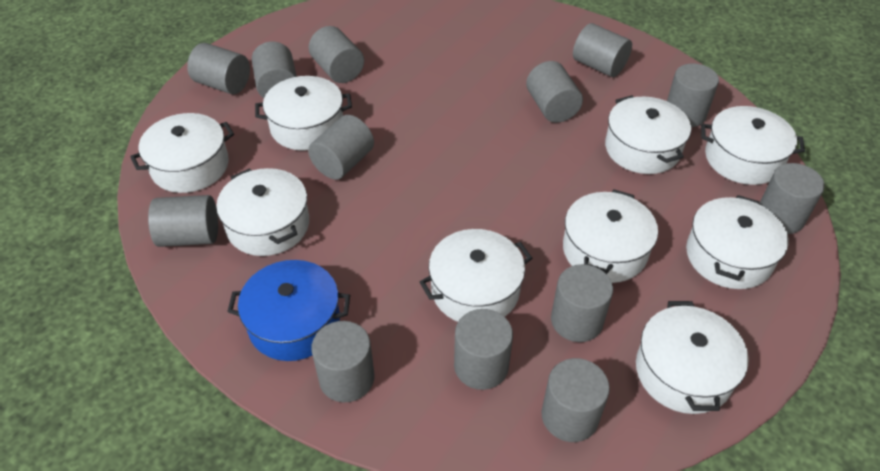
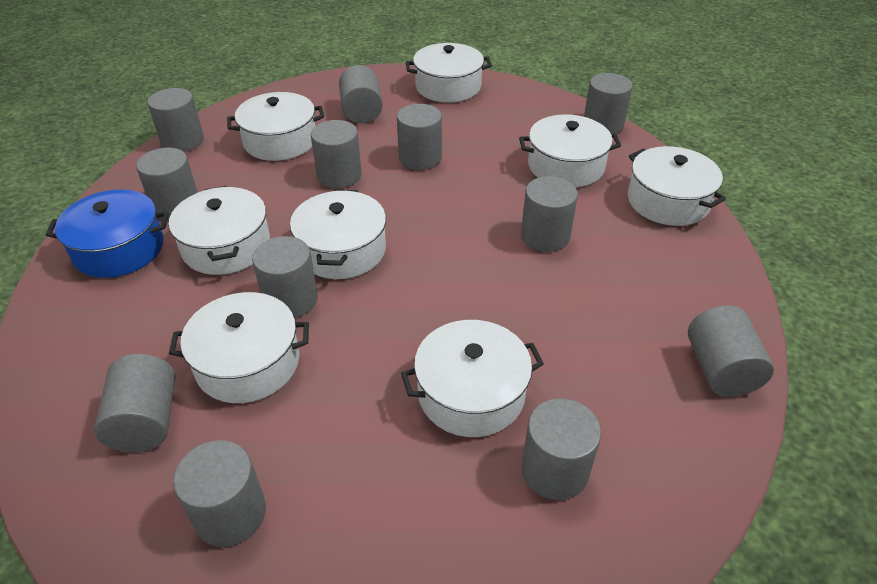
grey cylinder: [148,195,218,247] [187,43,250,94] [252,42,297,98] [308,115,374,180] [309,26,364,83] [311,321,374,402] [454,309,513,390] [526,61,583,123] [541,358,610,442] [551,264,613,342] [573,23,632,77] [667,63,719,127] [759,163,825,234] = 13 -> [94,354,176,452] [136,148,198,219] [147,88,204,152] [173,440,266,547] [252,236,318,318] [311,120,362,188] [339,65,383,123] [397,104,442,170] [521,176,578,252] [521,398,601,500] [584,73,633,134] [688,305,774,397] = 12
white pot: [130,113,234,193] [216,168,309,256] [255,76,352,151] [420,229,532,322] [563,189,658,283] [605,95,691,174] [636,301,749,414] [686,195,789,289] [701,106,805,185] = 9 -> [169,186,270,275] [169,292,309,403] [227,92,324,161] [290,190,386,279] [401,320,544,437] [405,43,492,103] [519,114,621,187] [628,146,726,226] = 8

